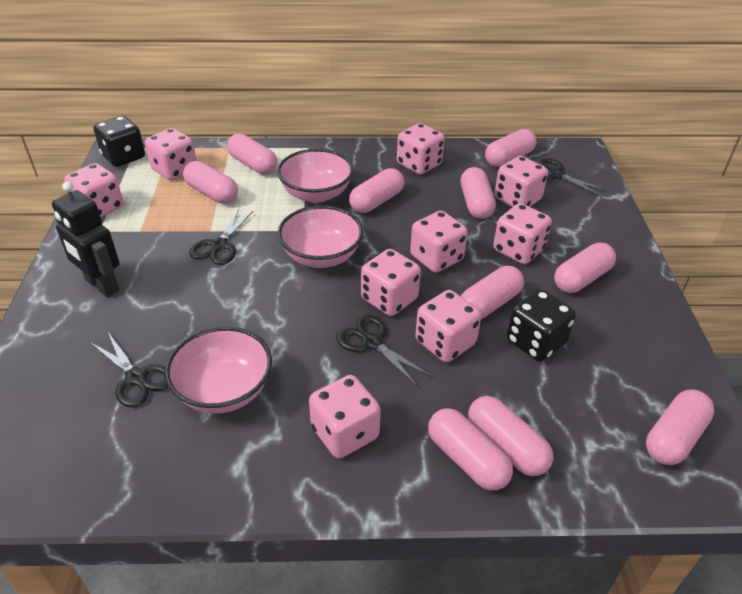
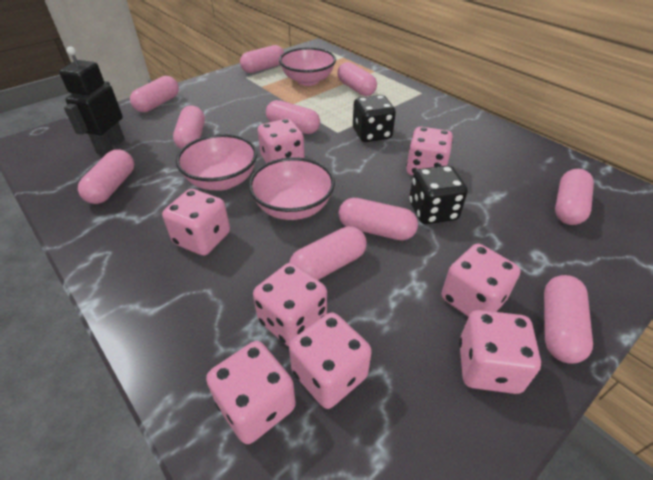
black scissors: [90,332,168,407] [189,209,253,265] [337,315,432,387] [539,158,609,197] = 4 -> none = 0
pink dice: [64,163,124,217] [145,128,197,180] [309,375,381,459] [361,249,421,316] [397,123,444,175] [410,211,468,273] [415,290,481,362] [493,203,552,264] [494,156,548,207] = 9 -> [162,189,230,256] [206,341,296,444] [253,263,327,347] [258,119,304,163] [289,312,372,409] [406,127,453,175] [442,244,521,317] [459,310,541,394] = 8

